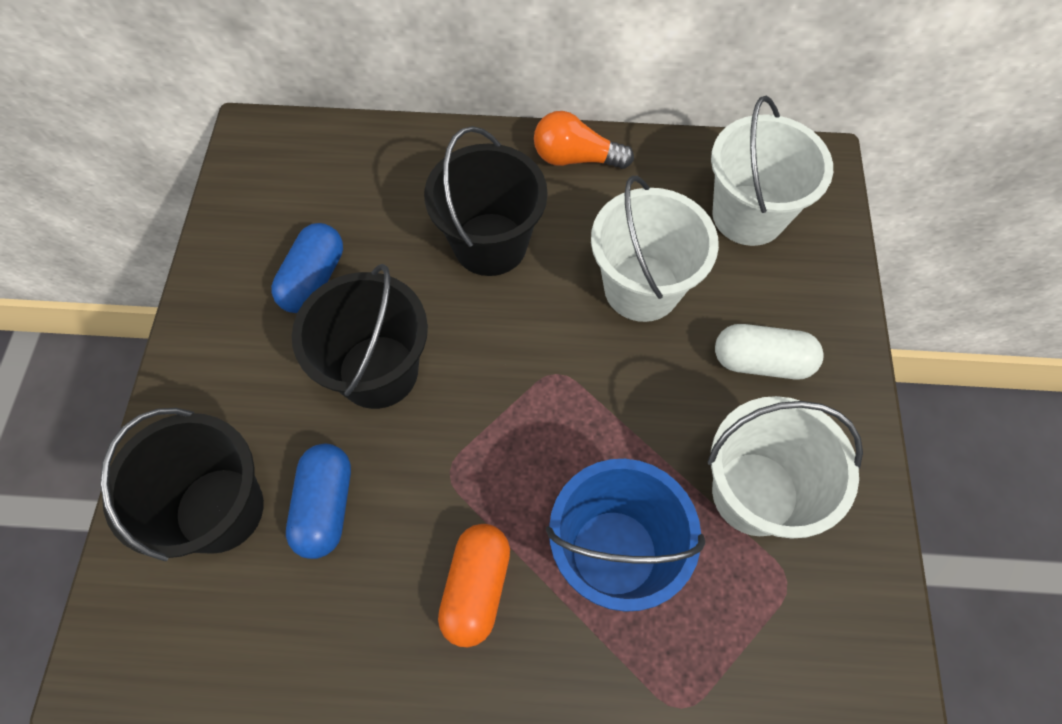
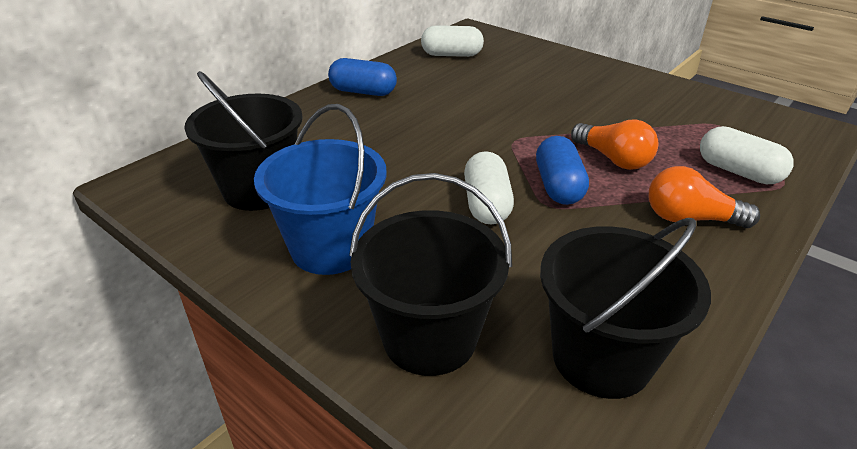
orange capsule: [438,524,510,647] = 1 -> none = 0
orange light bulb: [534,111,634,169] = 1 -> [571,119,658,170] [649,166,760,228] = 2
white bucket: [591,176,719,322] [708,396,863,539] [711,96,833,246] = 3 -> none = 0
white capsule: [715,324,824,380] = 1 -> [421,25,484,57] [464,151,514,224] [700,126,794,184] = 3

